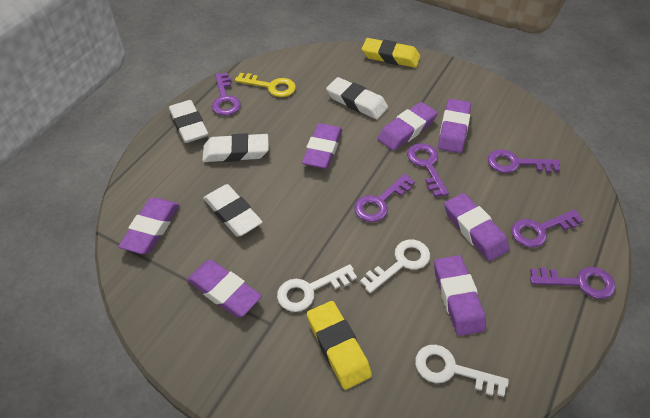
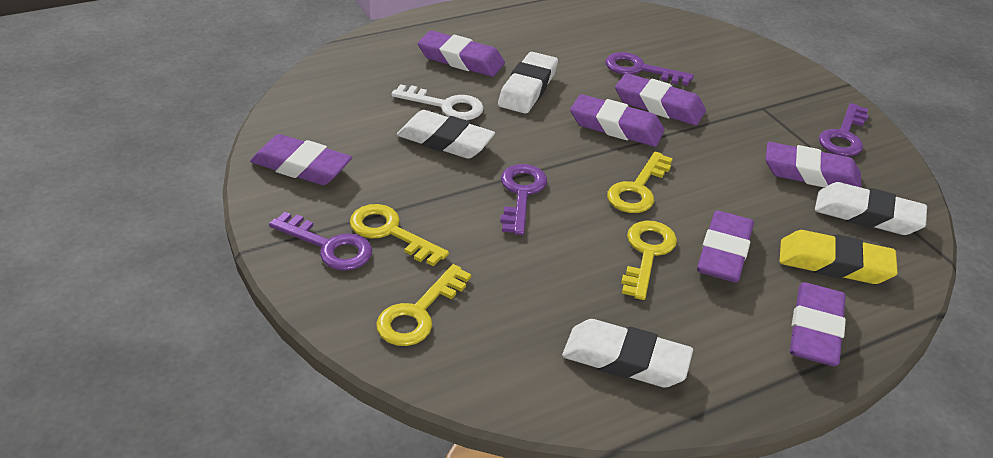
purple key: [212,73,241,116] [354,174,415,222] [407,143,449,197] [488,149,560,173] [511,209,584,248] [530,267,615,299] = 6 -> [269,212,372,271] [500,164,547,235] [605,52,694,85] [819,103,869,156] = 4
white key: [277,264,357,312] [360,239,430,293] [415,345,509,397] = 3 -> [391,84,484,120] = 1
yellow eraser: [307,301,372,390] [362,38,420,68] = 2 -> [779,230,898,284] = 1
yellow key: [235,73,296,97] = 1 -> [350,204,449,266] [376,264,471,346] [607,152,673,213] [621,220,677,300] = 4

